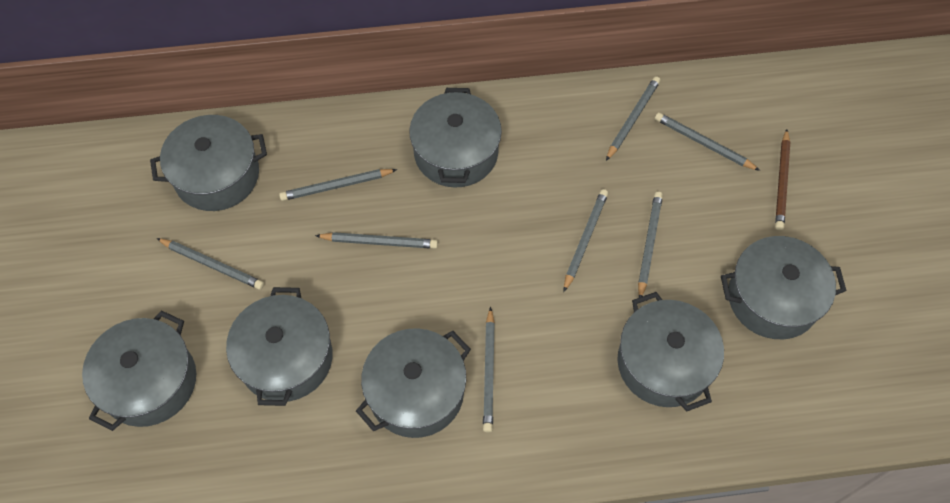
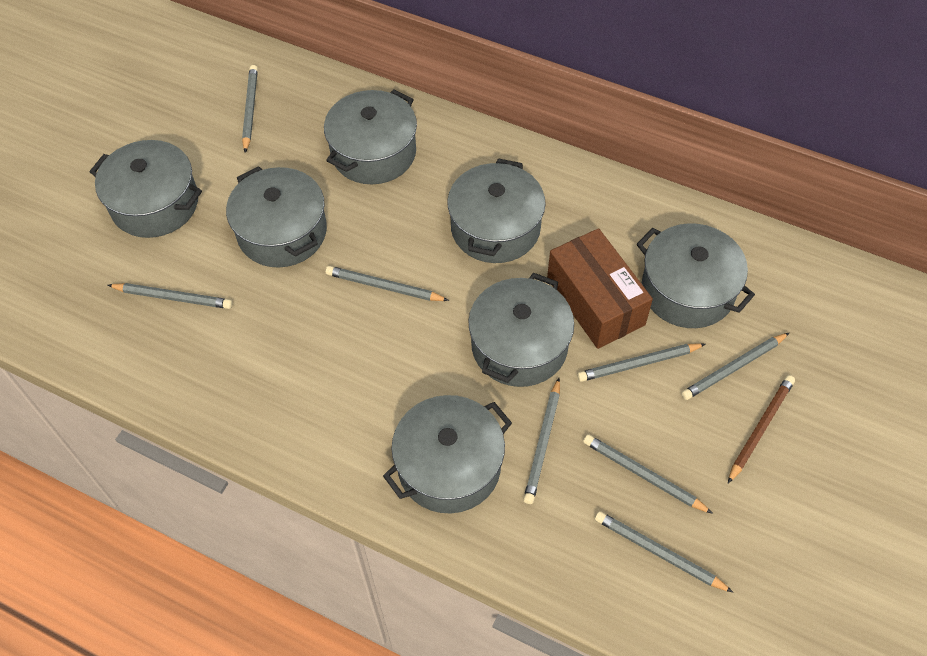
brown box: none = 0 -> [547,228,653,349] = 1

